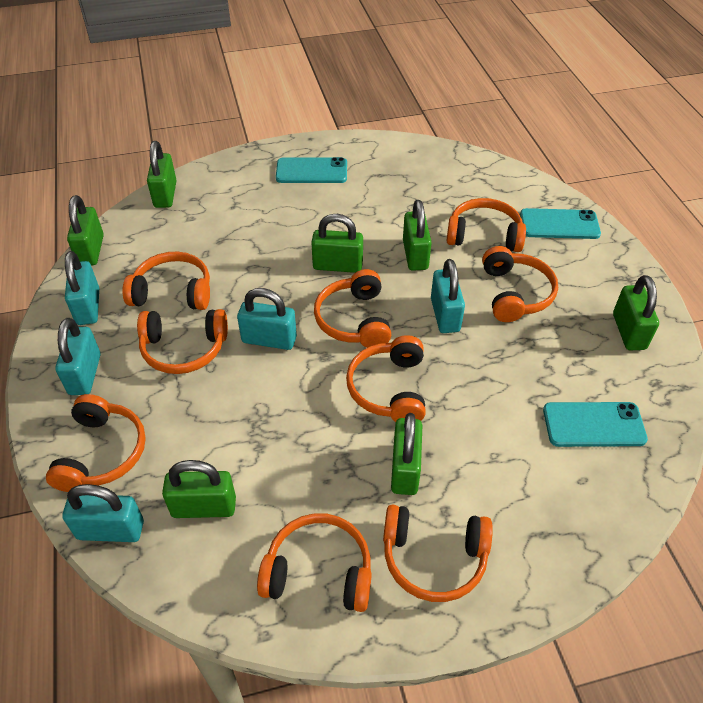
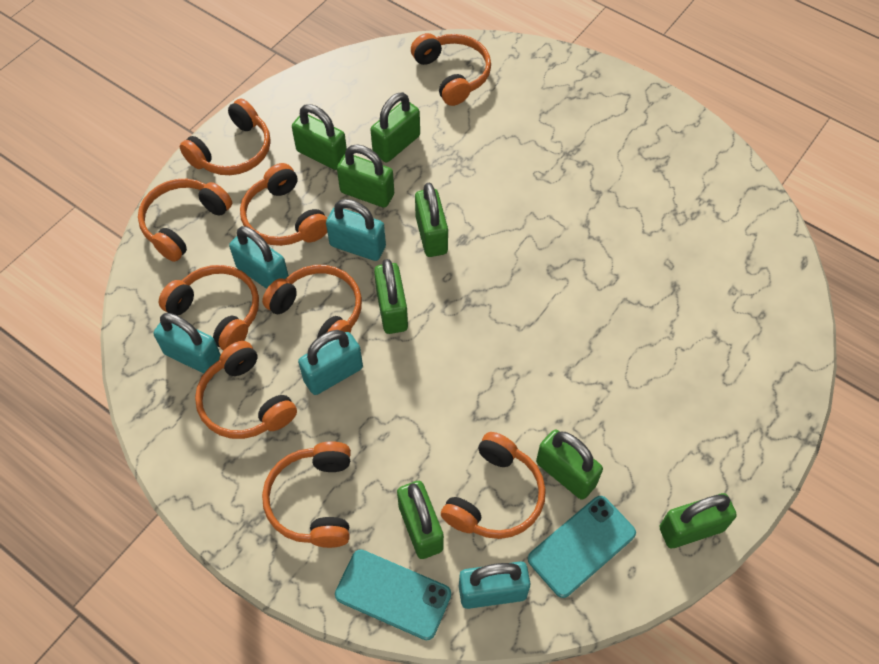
green padlock: [67,195,104,265] [147,141,177,208] [162,460,236,518] [311,214,363,273] [391,413,422,495] [403,200,432,271] [613,275,659,350] = 7 -> [292,104,347,170] [337,144,394,208] [371,92,420,162] [374,259,408,334] [397,481,444,559] [415,183,448,257] [536,430,603,500] [659,493,737,548] = 8
turquoise phone: [276,157,347,183] [520,208,601,239] [543,402,648,447] = 3 -> [335,550,451,640] [528,496,636,598] = 2

